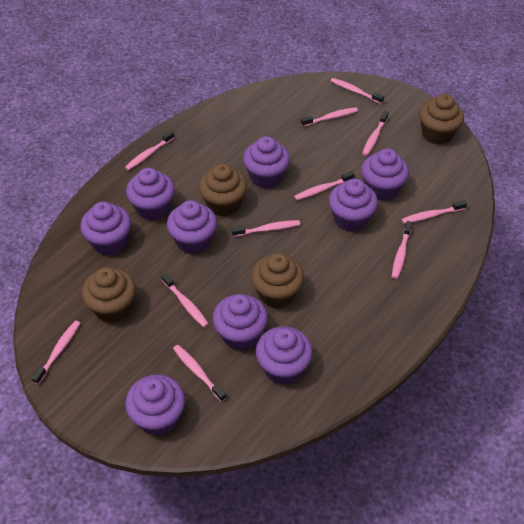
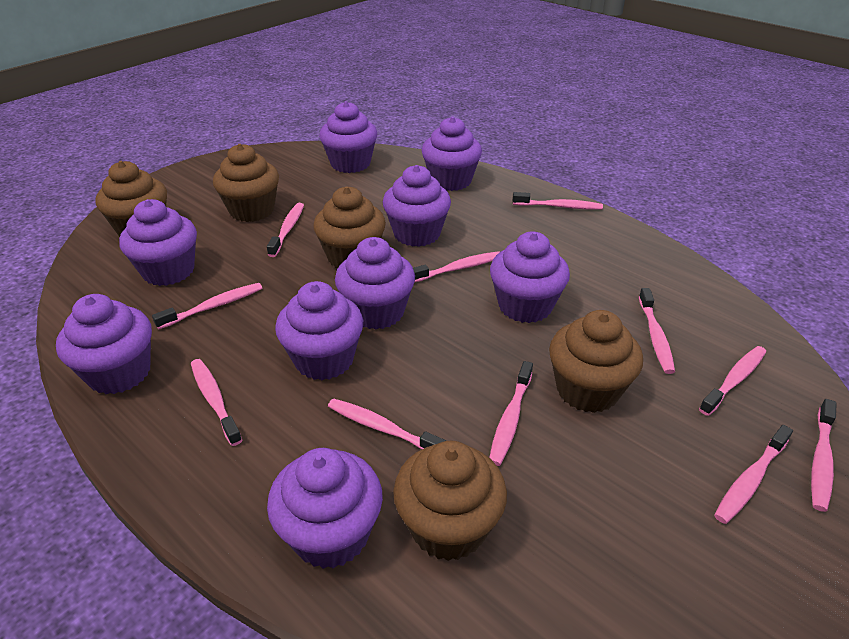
brown cupcake: [82,267,136,323] [199,164,247,217] [251,253,304,309] [419,94,464,145] = 4 -> [95,161,167,237] [213,144,279,222] [313,186,386,268] [393,441,507,561] [549,310,643,413] = 5

